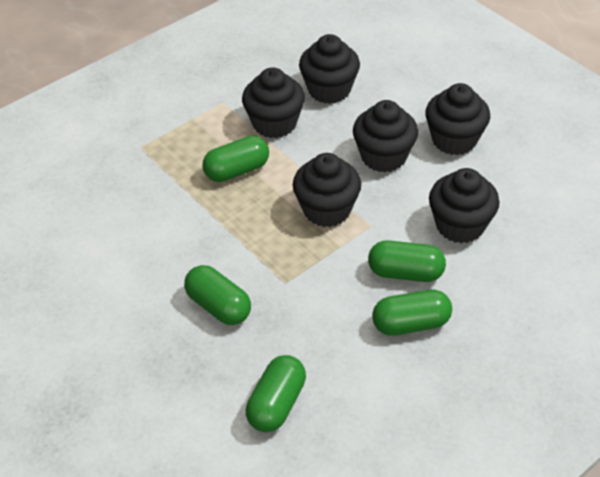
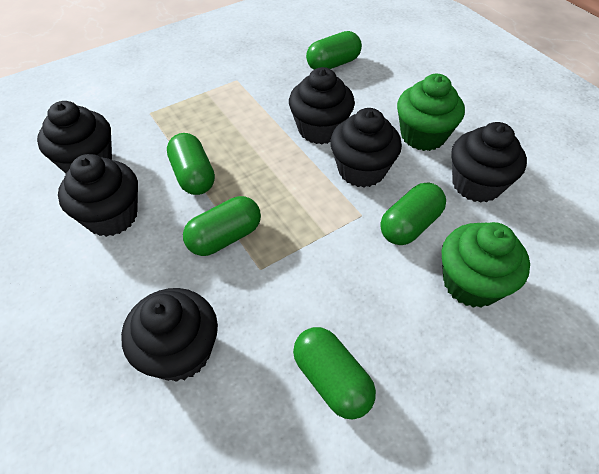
green cupcake: none = 0 -> [397,74,465,151] [442,222,530,308] = 2

